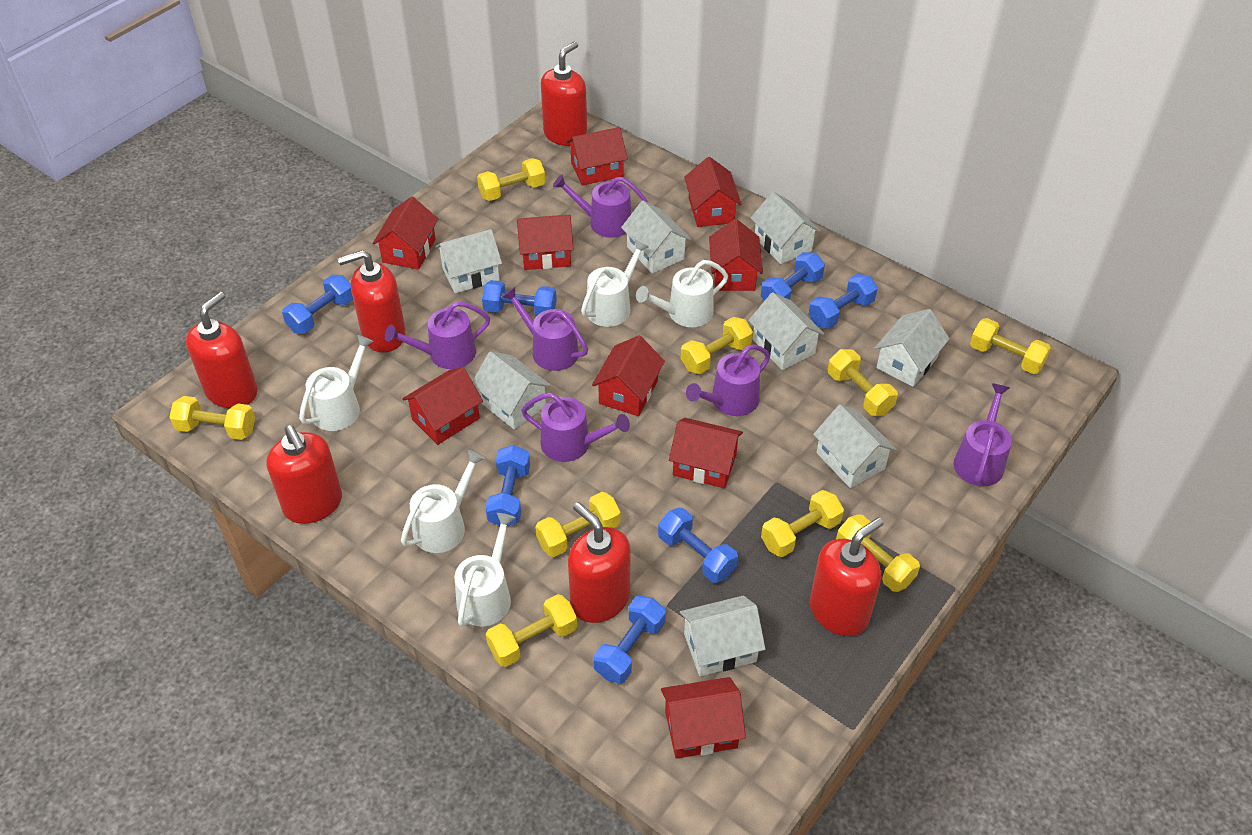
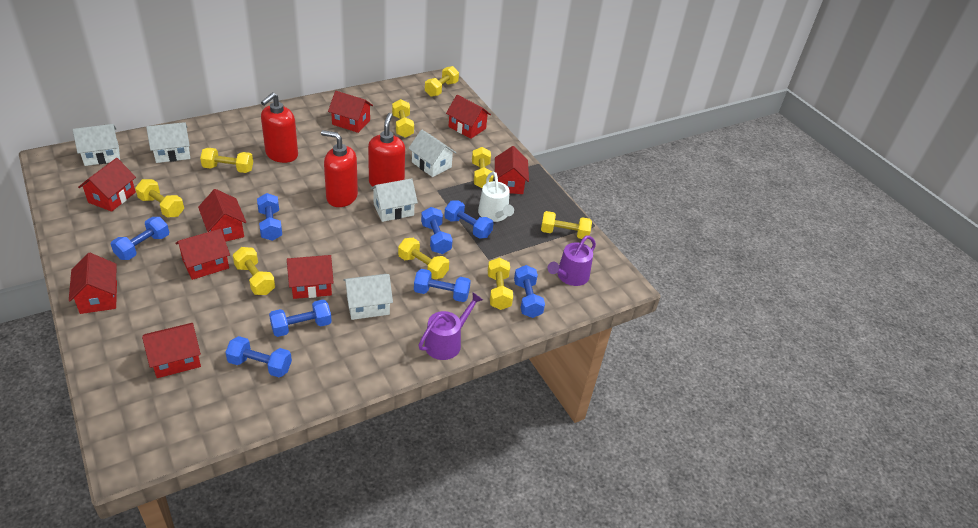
blue dumbbell: [282,275,353,334] [482,280,557,316] [485,445,530,526] [594,596,666,683] [658,508,738,583] [761,252,825,301] [808,274,878,329] = 7 -> [111,217,169,260] [225,336,292,377] [257,193,282,241] [269,300,332,337] [414,269,471,302] [421,207,453,254] [444,200,493,239] [514,265,545,318] = 8
purple watering can: [385,301,490,369] [502,287,588,371] [521,393,630,462] [553,175,648,238] [686,344,770,416] [954,383,1012,486] = 6 -> [418,293,483,360] [548,236,596,286] = 2
red soap dispenser: [186,292,258,408] [266,425,342,524] [338,250,406,353] [541,41,587,146] [568,502,630,623] [810,517,884,636] = 6 -> [261,92,298,163] [321,130,358,207] [368,113,405,187] = 3
white house: [435,229,502,293] [472,352,551,430] [621,201,691,273] [680,595,765,676] [748,292,825,370] [751,192,821,264] [813,405,897,488] [874,309,950,387] = 8 -> [73,124,120,166] [146,122,190,163] [343,274,393,320] [370,178,418,222] [408,130,456,177] = 5
white watering can: [299,335,374,431] [401,450,485,553] [455,513,516,627] [581,240,649,327] [636,260,728,327] = 5 -> [478,172,514,222] = 1

